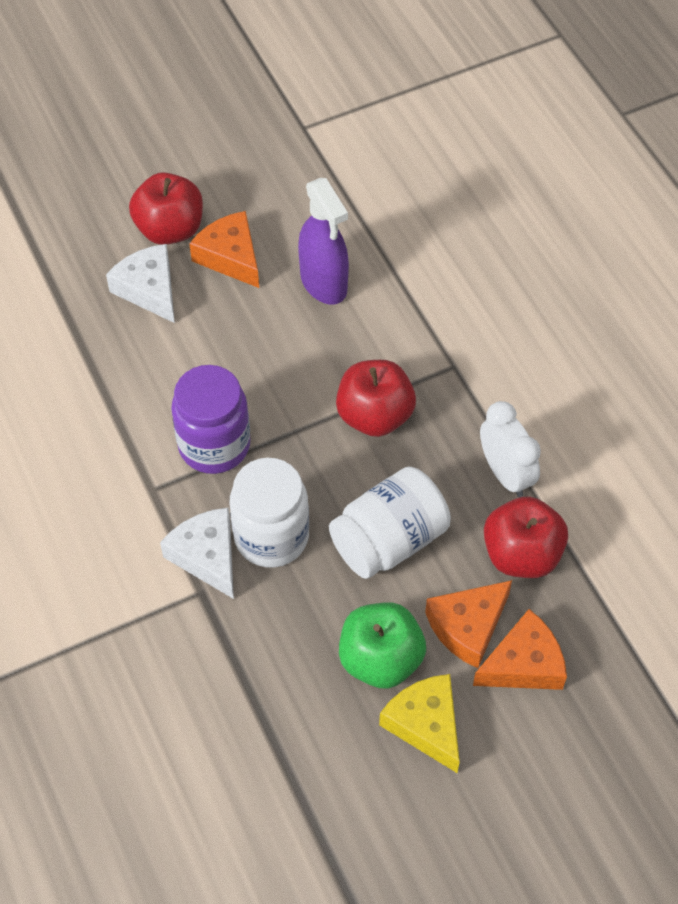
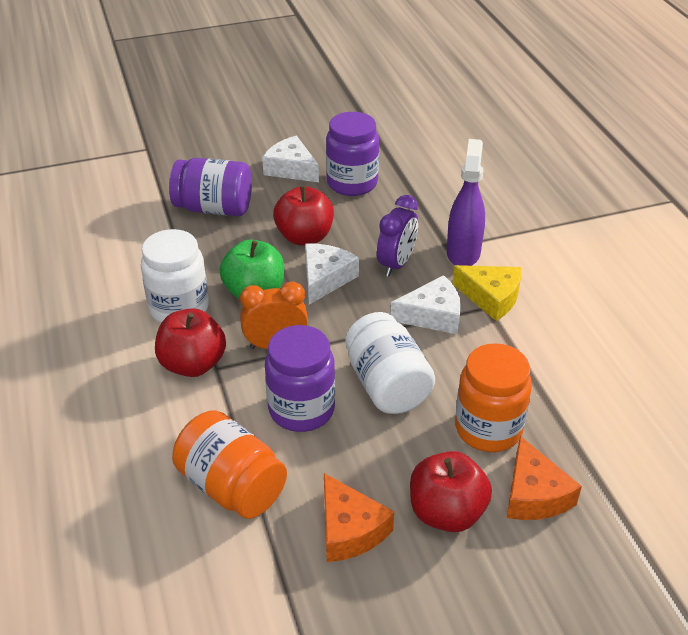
orange cheese: [189,211,259,288] [425,580,512,668] [473,609,567,690] = 3 -> [324,473,394,562] [507,436,582,520] = 2
orange clock: none = 0 -> [240,281,308,349] = 1
orange jar: none = 0 -> [172,410,287,519] [455,343,532,452] = 2
purple clock: none = 0 -> [377,195,418,277] = 1
purple jar: [171,365,251,474] = 1 -> [169,158,252,216] [265,325,335,432] [326,112,379,196] = 3
white cheese: [106,244,175,323] [160,508,234,599] = 2 -> [262,136,319,182] [305,244,359,305] [391,275,461,334] = 3
white clock: [480,401,541,497] = 1 -> none = 0

